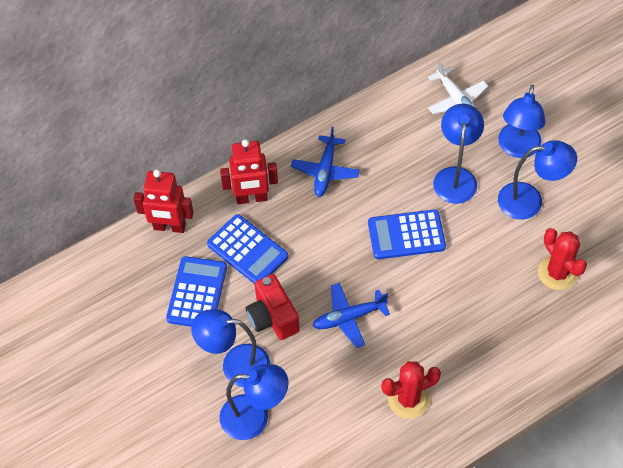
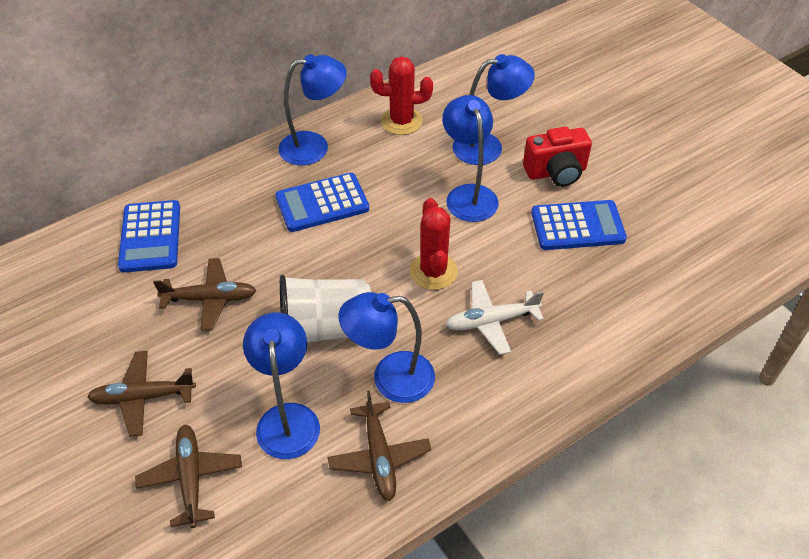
blue plane: [291,127,360,197] [313,283,390,348] = 2 -> none = 0
brown plane: none = 0 -> [87,351,196,437] [135,425,242,528] [153,258,257,331] [328,390,431,501] = 4
red robot: [133,170,194,233] [220,139,278,204] = 2 -> none = 0
white cup: none = 0 -> [280,275,371,343] = 1

